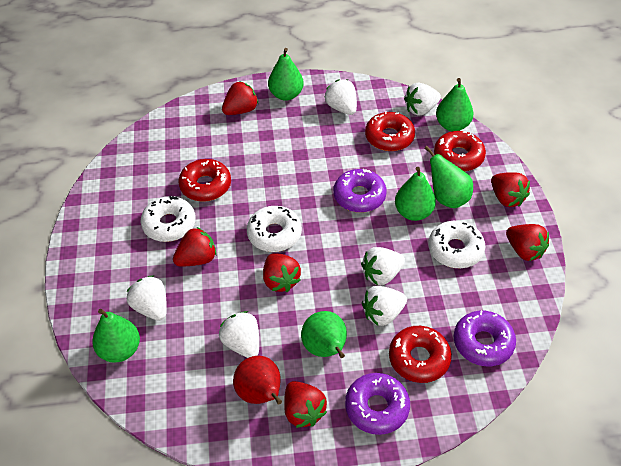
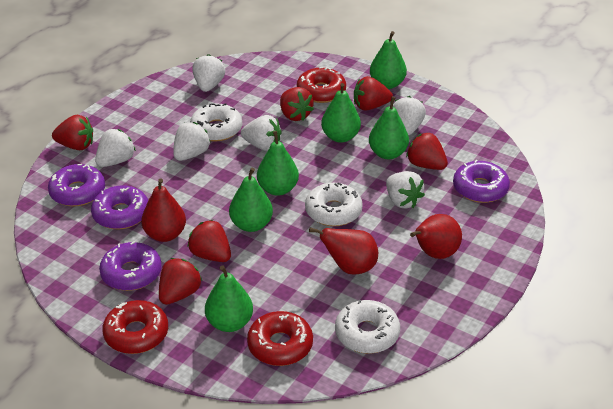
purple donut: [333,169,387,213] [345,373,410,435] [454,311,516,366] = 3 -> [48,164,105,207] [91,185,148,229] [99,241,162,291] [453,160,510,203] = 4
red donut: [179,159,231,202] [365,111,415,151] [389,326,452,383] [434,131,486,171] = 4 -> [102,300,168,354] [247,311,313,366] [297,67,346,103] = 3
red pear: [233,356,282,405] = 1 -> [141,178,186,242] [309,228,378,275] [410,214,462,259] = 3

